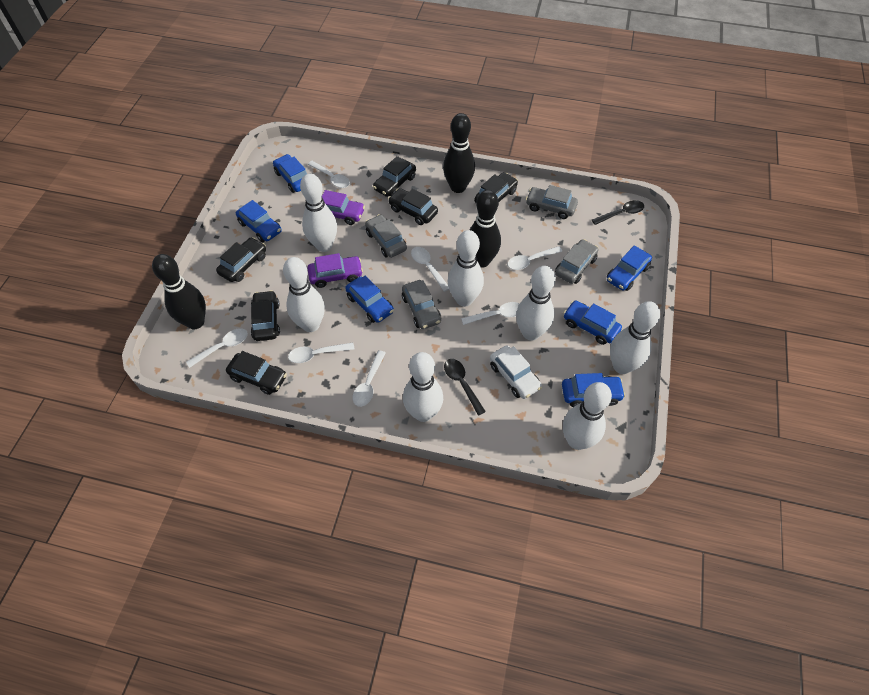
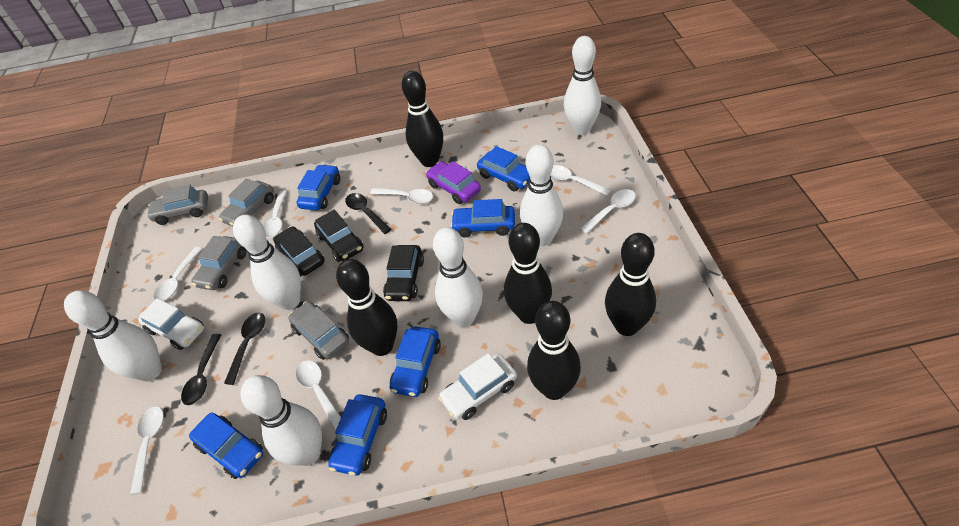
black bowling pin: [152,254,206,329] [443,113,475,193] [470,190,501,268] = 3 -> [336,259,397,356] [402,71,443,167] [504,223,552,324] [527,301,581,400] [605,233,656,336] = 5
black car: [216,237,266,282] [226,351,287,395] [251,290,280,341] [373,156,416,197] [388,188,438,225] [474,172,518,206] = 6 -> [273,226,325,276] [314,210,364,262] [383,245,424,301] = 3
black spoon: [444,359,486,416] [592,200,644,225] = 2 -> [181,334,221,405] [224,313,265,385] [345,193,392,234] = 3
purple car: [307,253,363,288] [322,190,365,225] = 2 -> [426,161,481,204] = 1
white bowling pin: [283,257,325,332] [300,174,337,252] [403,352,443,422] [448,230,484,307] [516,266,556,341] [563,382,612,450] [610,301,660,374] = 7 -> [64,290,162,382] [233,215,301,310] [240,375,322,466] [433,227,483,327] [520,144,563,246] [564,36,601,135] = 6
white car: [490,345,542,399] = 1 -> [138,298,204,350] [438,353,517,420] = 2

